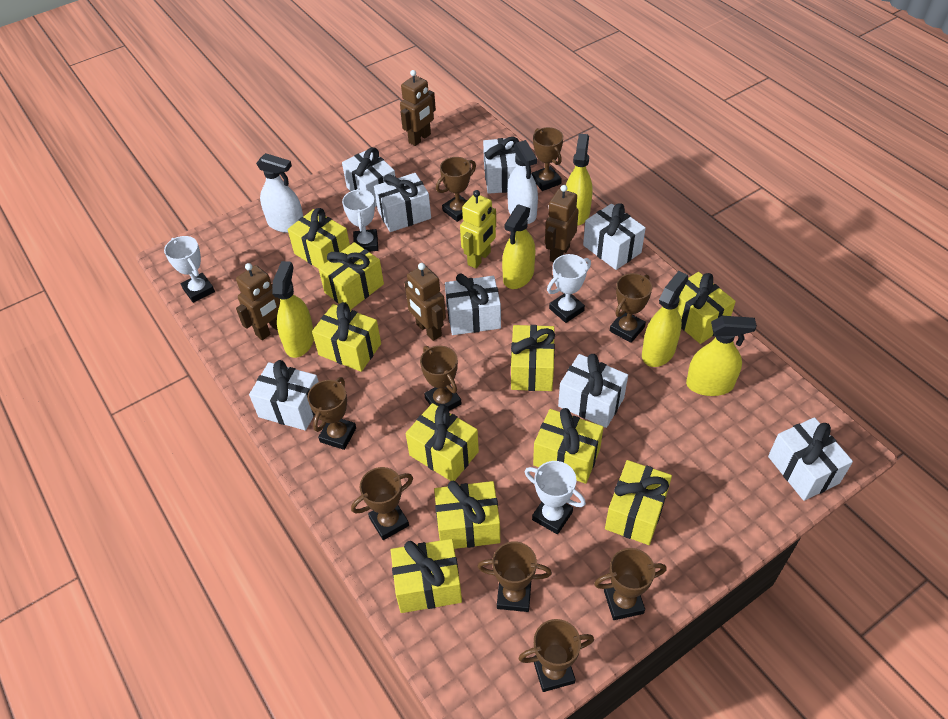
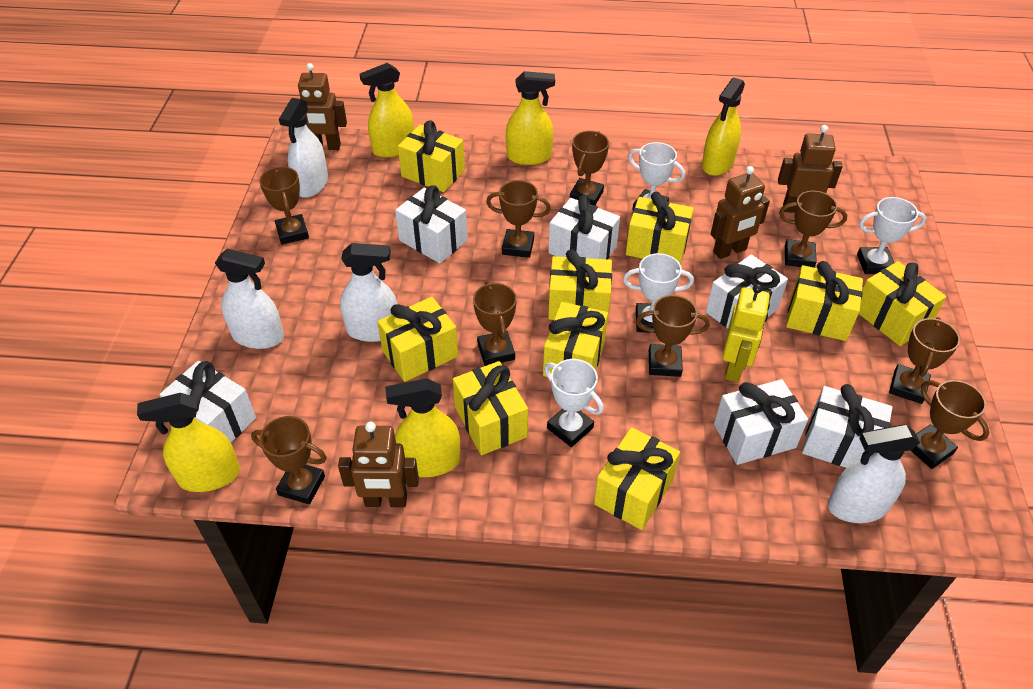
white gift: [249,360,319,431] [342,147,395,207] [374,173,431,232] [445,274,501,335] [483,137,519,194] [558,354,628,428] [583,203,646,270] [768,417,853,501] = 8 -> [159,361,256,443] [395,186,468,263] [548,195,620,259] [706,255,788,328] [714,379,808,465] [802,384,892,468] = 6
white spray bottle: [256,153,303,233] [507,140,538,224] = 2 -> [215,249,284,349] [279,98,328,198] [340,243,398,342] [828,424,920,523] = 4
yellow gift: [288,208,350,268] [312,302,381,372] [318,242,384,310] [391,539,462,613] [406,403,479,481] [434,481,500,549] [511,325,555,391] [533,408,604,484] [605,460,672,545] [677,272,736,344] = 10 -> [377,297,458,382] [398,120,465,192] [453,361,528,455] [543,302,608,377] [548,249,612,322] [594,427,680,530] [626,192,694,265] [786,261,863,341] [859,261,946,346] = 9

